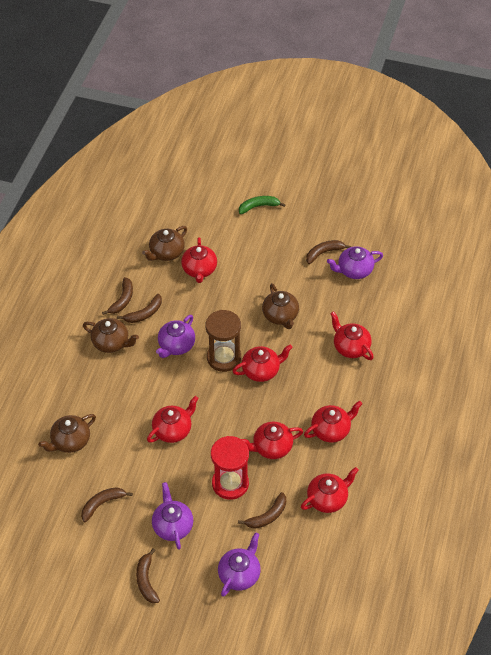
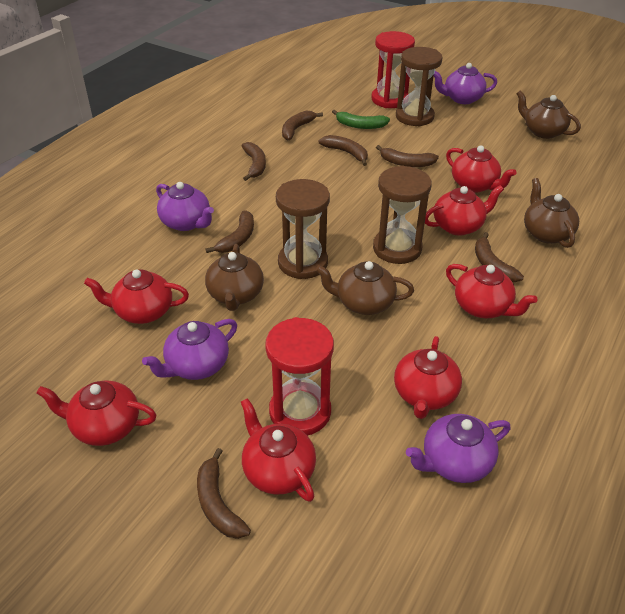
brown banana: [81,487,133,522] [102,277,133,315] [117,294,162,323] [136,548,160,603] [238,492,286,529] [306,240,351,264] = 6 -> [197,448,251,539] [205,211,254,253] [242,142,266,181] [282,111,323,140] [319,135,368,166] [376,145,439,167] [475,232,524,282] = 7
brown hourglass: [205,310,241,372] = 1 -> [276,179,330,279] [373,166,432,264] [396,47,443,127] = 3
red hourglass: [211,436,249,500] = 1 -> [265,317,334,436] [371,31,415,108] = 2

